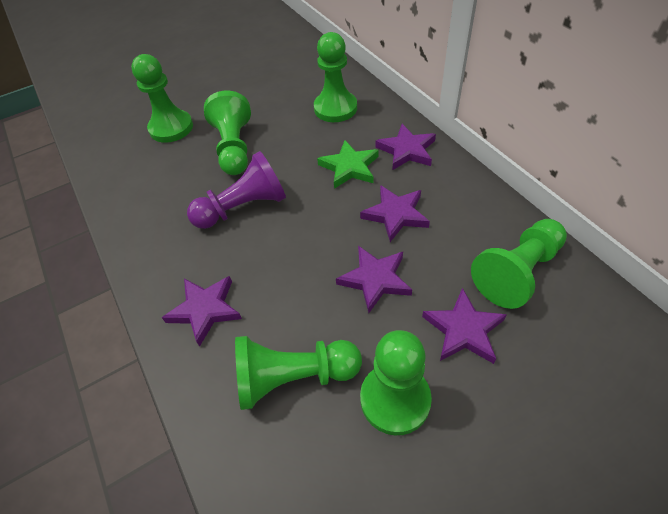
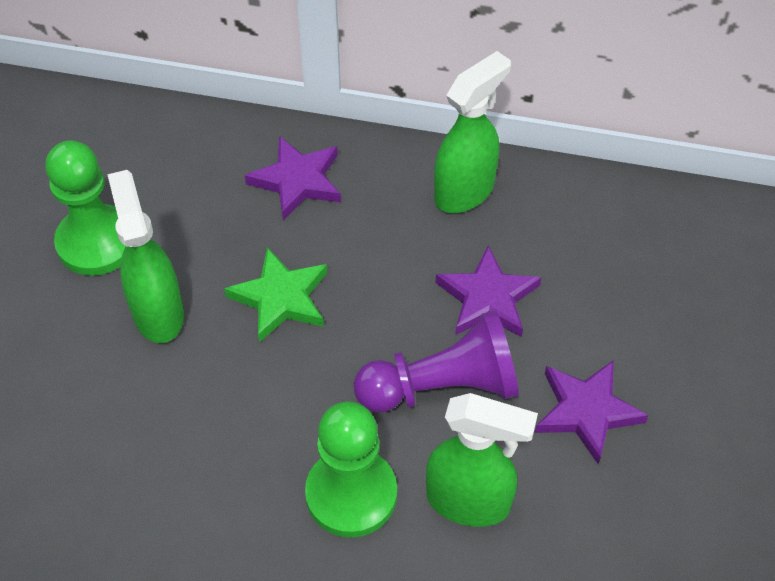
green pawn: [131,54,193,143] [204,90,251,175] [235,336,362,410] [314,32,357,122] [360,330,432,435] [471,219,567,309] = 6 -> [45,140,126,276] [305,401,397,538] = 2
green spray bottle: none = 0 -> [107,170,184,343] [426,393,538,527] [434,51,511,213] = 3
purple star: [162,276,242,347] [336,246,412,313] [360,185,430,242] [375,124,436,170] [422,288,507,364] = 5 -> [245,136,341,221] [436,246,541,337] [535,360,649,465] = 3

